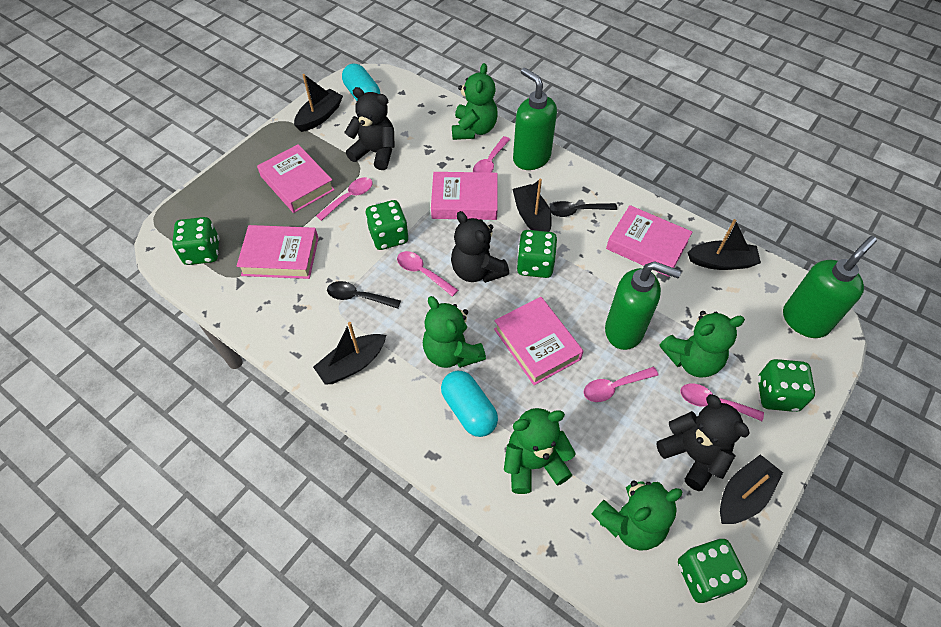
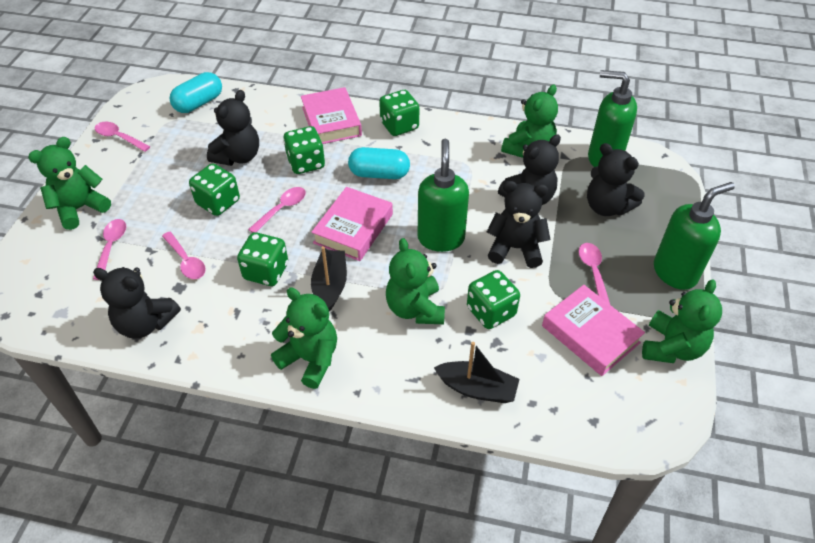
black boat: [294,74,343,132] [313,322,386,385] [512,179,552,232] [687,219,761,270] [720,454,783,524] = 5 -> [311,246,347,311] [434,342,519,403] = 2
black spoon: [327,281,401,309] [549,201,617,217] = 2 -> none = 0
black teddy bear: [344,87,395,170] [451,211,509,283] [656,394,750,491] = 3 -> [93,267,181,339] [207,90,259,166] [487,181,550,268] [498,134,561,205] [587,143,645,216] = 5
pink book: [236,225,319,279] [257,144,335,213] [431,172,498,220] [494,297,583,385] [606,205,692,277] = 5 -> [301,87,362,144] [311,187,393,261] [542,285,645,376] = 3

